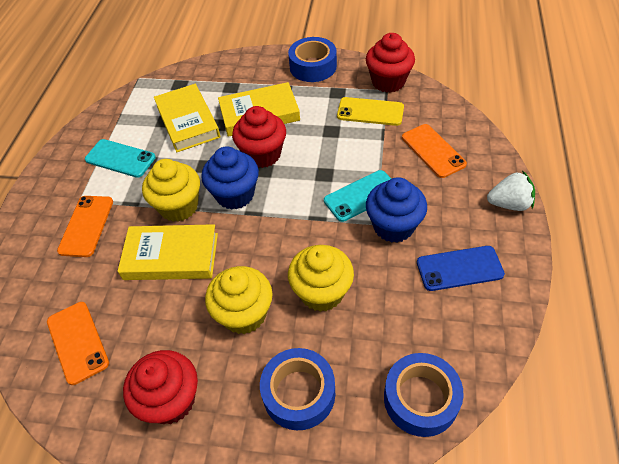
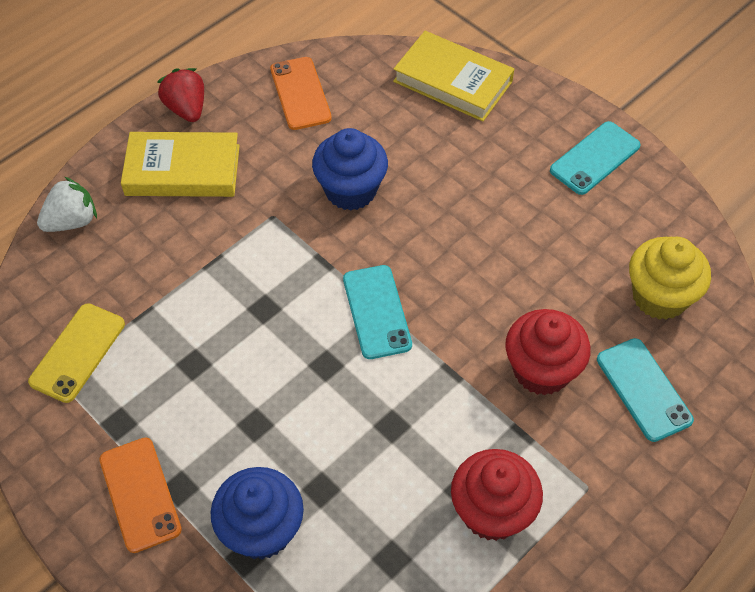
blue phone: [417,246,505,291] = 1 -> none = 0
blue tape: [260,348,335,430] [288,37,337,82] [384,353,464,437] = 3 -> none = 0
orange phone: [47,302,109,385] [57,196,113,257] [402,124,467,178] = 3 -> [99,437,182,553] [270,57,332,130] = 2
red cupcake: [123,350,198,424] [232,106,286,168] [366,33,415,93] = 3 -> [451,449,543,541] [505,309,591,395] = 2
red strawberry: none = 0 -> [157,68,204,122] = 1
turquoise phone: [85,139,156,178] [324,170,391,222] = 2 -> [343,265,412,359] [550,121,641,195] [597,338,694,442] = 3
yellow book: [118,224,218,280] [154,84,220,152] [218,82,300,137] = 3 -> [121,132,240,197] [393,31,514,121] = 2
yellow cupcake: [142,159,200,222] [205,266,273,334] [288,245,354,312] = 3 -> [629,237,711,320] = 1

